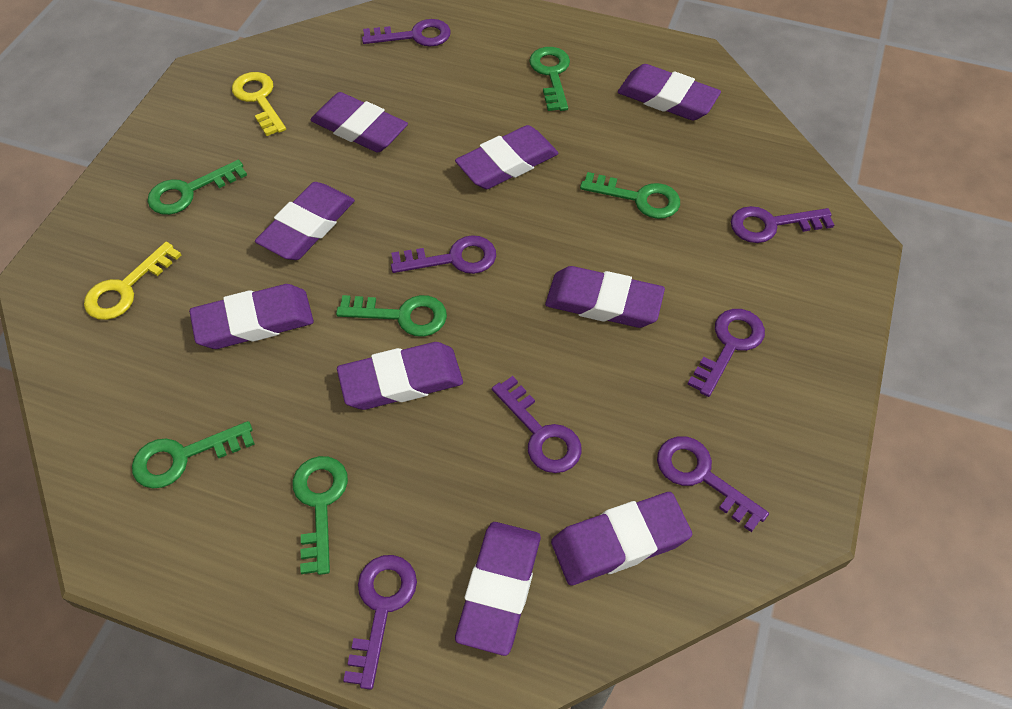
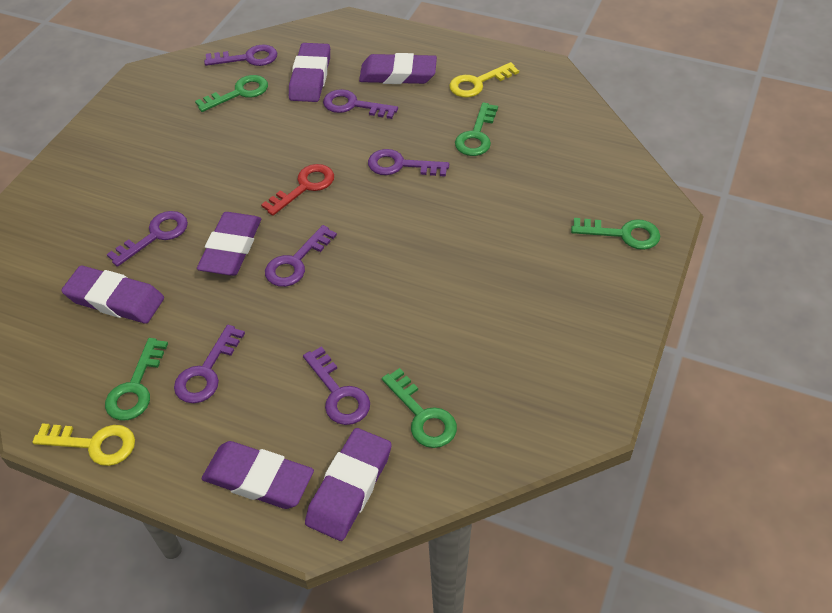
green key: [132,421,255,488] [148,160,247,215] [293,456,348,575] [336,295,447,337] [529,47,570,111] [580,172,680,219] = 6 -> [105,338,168,421] [195,75,268,112] [382,368,457,448] [455,103,498,156] [571,218,660,250] = 5
purple eraser: [189,284,314,349] [255,182,355,260] [310,92,408,153] [337,342,463,410] [455,125,558,189] [455,522,541,656] [545,266,665,328] [551,492,692,585] [618,64,721,120] = 9 -> [61,266,164,324] [197,212,261,276] [201,441,314,509] [289,43,330,102] [305,428,392,541] [359,53,437,84] = 6
red key: none = 0 -> [261,164,334,216] = 1

